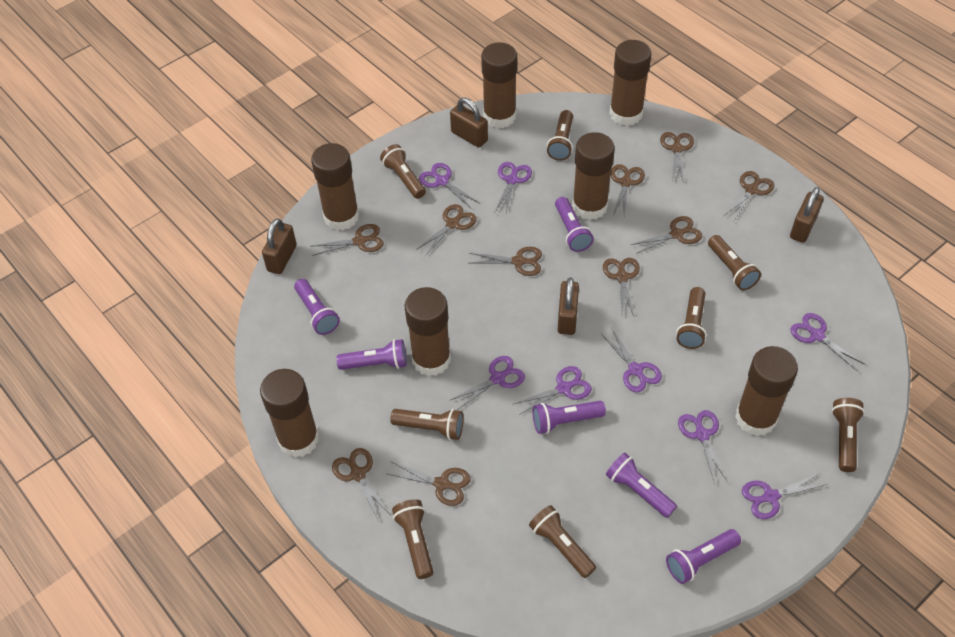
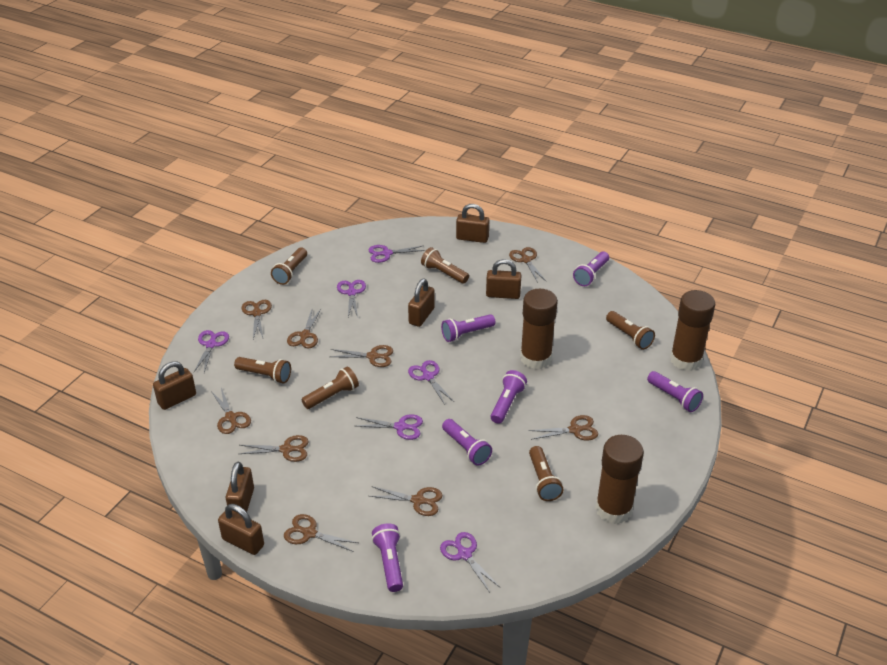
brown flashlight: [380,144,426,199] [390,409,464,440] [392,499,434,579] [529,505,596,578] [547,110,573,161] [676,287,707,349] [708,235,761,290] [832,398,865,472] = 8 -> [234,357,291,384] [271,247,307,285] [301,367,359,409] [421,247,469,284] [529,446,563,501] [606,311,655,350] = 6
brown glue stick: [260,369,319,458] [311,143,359,230] [404,287,451,376] [481,42,517,128] [572,132,615,220] [609,40,652,126] [735,346,798,436] = 7 -> [520,289,558,369] [595,435,644,524] [670,290,715,371] = 3
brown padlock: [262,218,297,274] [450,98,488,148] [558,277,579,335] [790,187,824,243] = 4 -> [153,361,196,410] [218,504,264,555] [226,462,254,513] [408,279,435,327] [456,204,489,243] [486,259,521,299] = 6
brown scissors: [310,224,384,256] [332,448,391,520] [388,462,471,506] [416,204,477,256] [470,247,542,276] [603,258,640,316] [611,164,645,217] [630,216,702,254] [660,132,694,183] [724,171,774,221] = 10 -> [211,388,251,434] [239,435,309,462] [242,300,272,339] [284,514,358,552] [287,308,322,348] [330,345,393,367] [370,486,443,516] [509,247,546,283] [529,415,598,441] = 9
purple scissors: [419,163,479,208] [451,356,525,410] [494,162,532,213] [514,366,592,415] [601,329,662,393] [678,410,728,484] [742,473,827,519] [790,313,864,371] = 8 -> [194,330,229,373] [337,280,366,317] [356,414,423,440] [369,245,426,263] [408,360,454,405] [440,532,501,592] = 6

